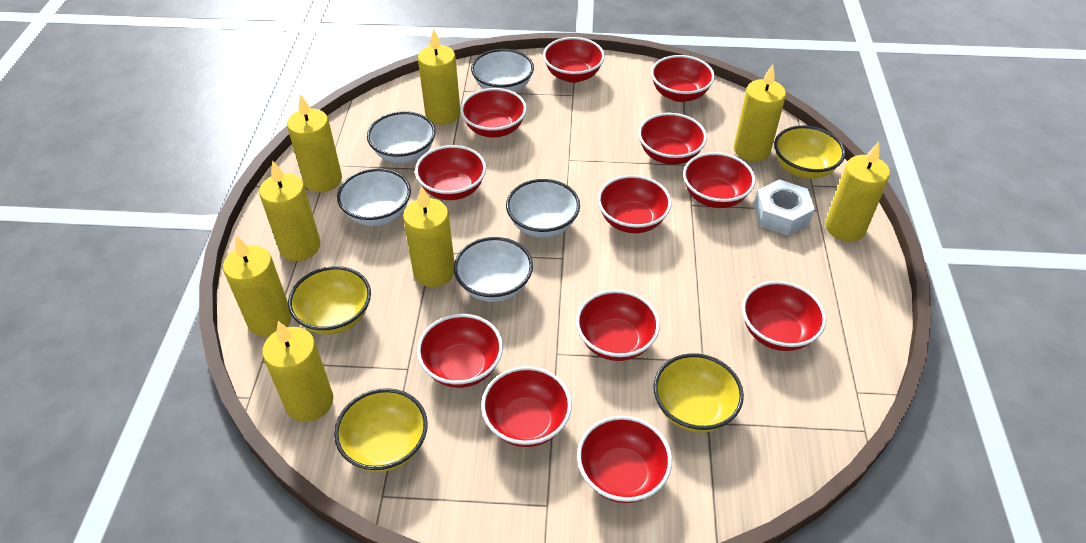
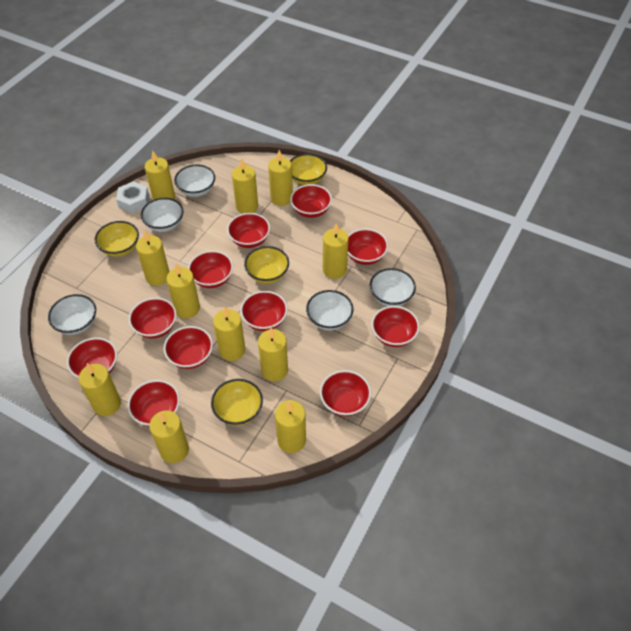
red bowl: [415,145,486,200] [417,314,503,388] [460,88,527,137] [481,366,572,447] [543,37,605,83] [576,290,660,361] [577,416,672,503] [597,175,672,233] [638,113,707,165] [651,55,715,102] [683,152,755,208] [742,281,826,351] = 12 -> [67,337,117,378] [128,380,180,426] [129,298,177,339] [164,326,213,369] [188,251,233,288] [227,213,270,248] [240,291,288,331] [290,184,332,218] [320,370,371,416] [348,229,388,265] [371,306,420,347] = 11
yellow candle: [223,235,292,337] [259,160,320,261] [262,321,333,422] [287,94,342,193] [403,186,454,287] [418,29,460,125] [734,64,786,161] [825,142,890,242] = 8 -> [79,363,121,416] [136,231,170,286] [145,151,175,200] [149,411,189,463] [166,263,200,318] [213,306,245,361] [232,159,258,214] [258,328,288,382] [268,150,293,206] [275,400,306,453] [323,223,349,279] = 11

